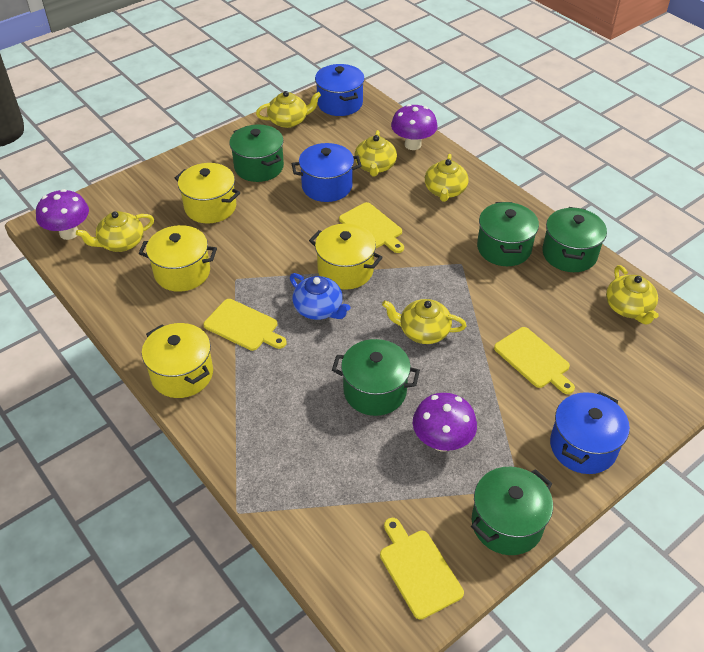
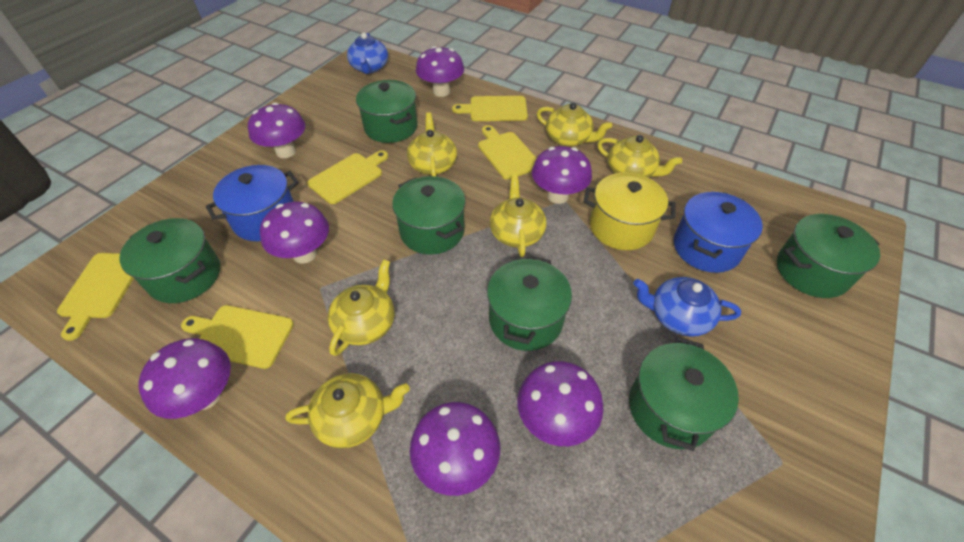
blue pot: [292,143,362,202] [315,64,365,116] [550,391,630,474] = 3 -> [206,165,299,241] [674,192,763,273] = 2
blue teapot: [290,273,351,320] = 1 -> [347,33,388,74] [633,277,741,337] = 2
green pot: [229,125,284,182] [332,339,420,416] [471,467,553,555] [477,202,539,266] [542,207,607,272] = 5 -> [119,218,220,303] [356,80,418,143] [392,176,466,255] [487,256,572,351] [629,337,739,451] [777,214,880,298] = 6
purple mushroom: [36,189,89,240] [391,104,437,150] [413,393,477,452] = 3 -> [138,338,231,419] [248,103,306,158] [260,202,329,264] [410,402,500,496] [416,46,464,97] [517,361,604,446] [532,146,592,204] = 7
yellow cutting board: [203,299,286,351] [339,202,404,253] [380,518,464,619] [494,327,575,394] = 4 -> [57,253,134,341] [181,305,294,369] [307,150,388,204] [452,96,528,121] [478,125,537,180] = 5
yellow pot: [139,225,217,292] [142,323,213,398] [174,163,240,223] [309,223,383,290] = 4 -> [584,173,676,250] = 1

